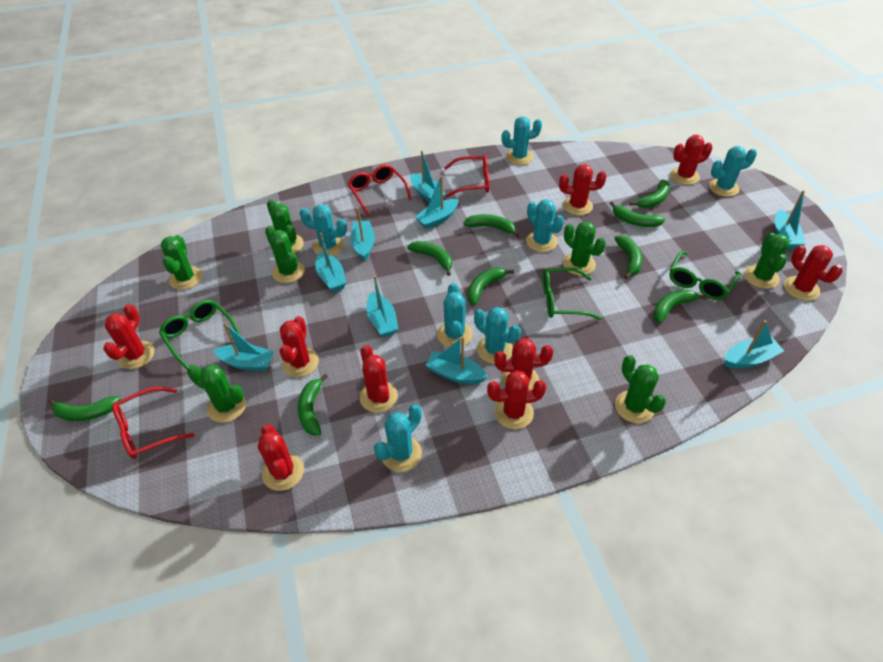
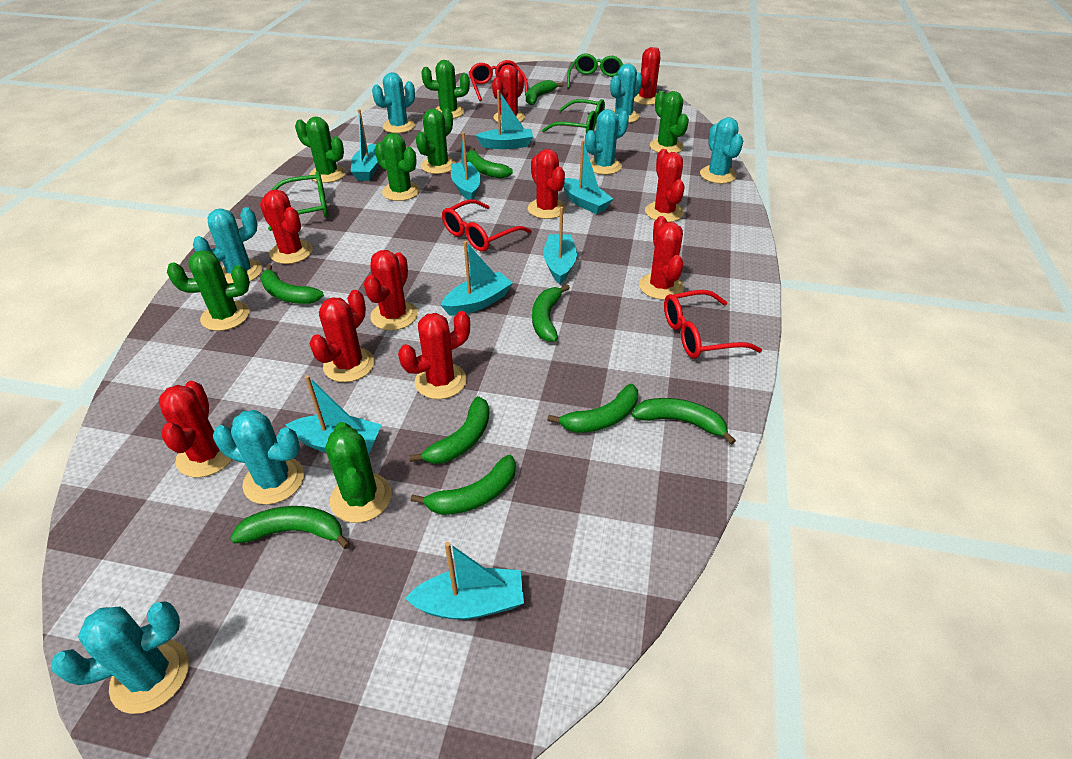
red cactus: [103,304,155,369] [258,424,304,491] [280,316,319,377] [359,345,398,413] [487,370,546,429] [494,338,553,391] [559,164,606,215] [670,135,712,185] [784,245,843,301] = 9 -> [159,381,232,477] [260,190,313,264] [309,290,374,382] [364,250,418,330] [398,311,470,399] [492,64,525,124] [528,149,566,219] [634,47,660,105] [639,216,684,300] [645,149,685,222] = 10
turquoise boat: [213,322,274,371] [316,233,346,292] [350,208,375,261] [366,275,398,337] [411,151,446,202] [415,175,459,229] [425,336,488,384] [724,320,784,368] [775,190,806,249] = 9 -> [285,375,381,454] [351,109,379,181] [405,542,524,620] [441,241,513,315] [451,132,481,200] [476,90,533,149] [543,206,577,284] [564,140,613,214] = 8

